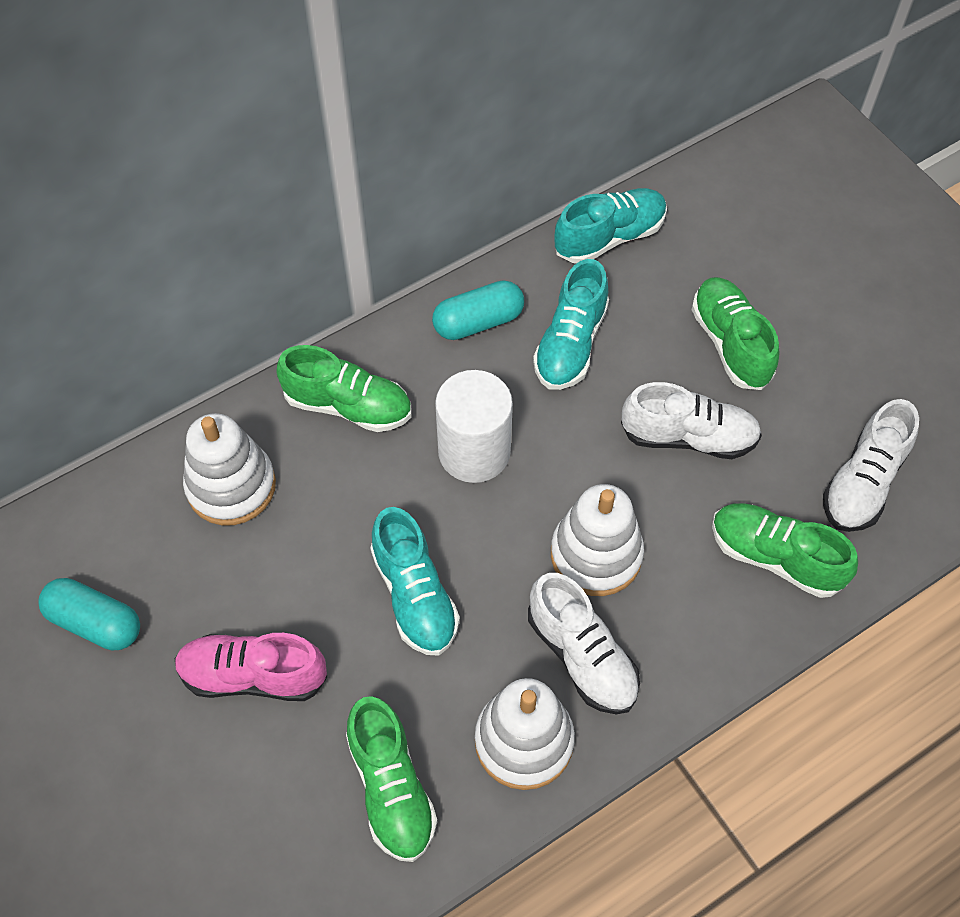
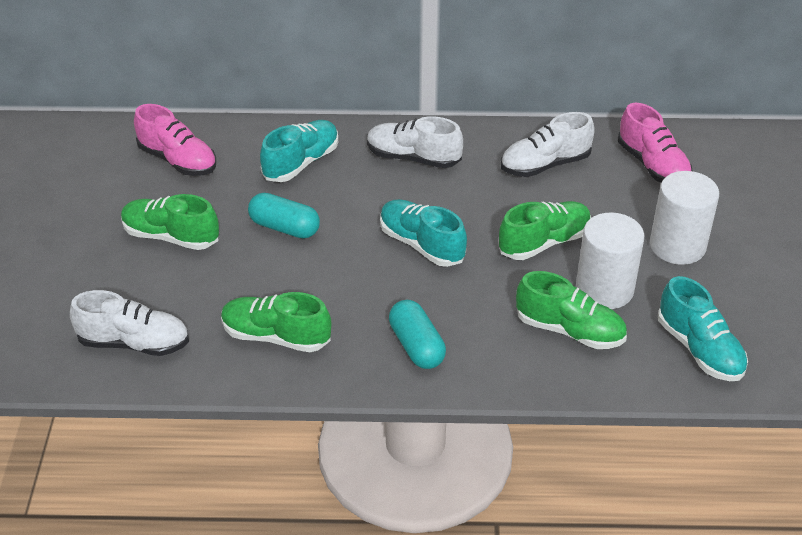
pink shoe: [175,633,327,701] = 1 -> [134,104,217,176] [618,103,693,183] = 2
white cylinder: [435,370,513,483] = 1 -> [576,213,644,309] [650,171,719,265] = 2
white stacking toy: [183,413,276,525] [475,678,575,790] [551,484,644,596] = 3 -> none = 0

